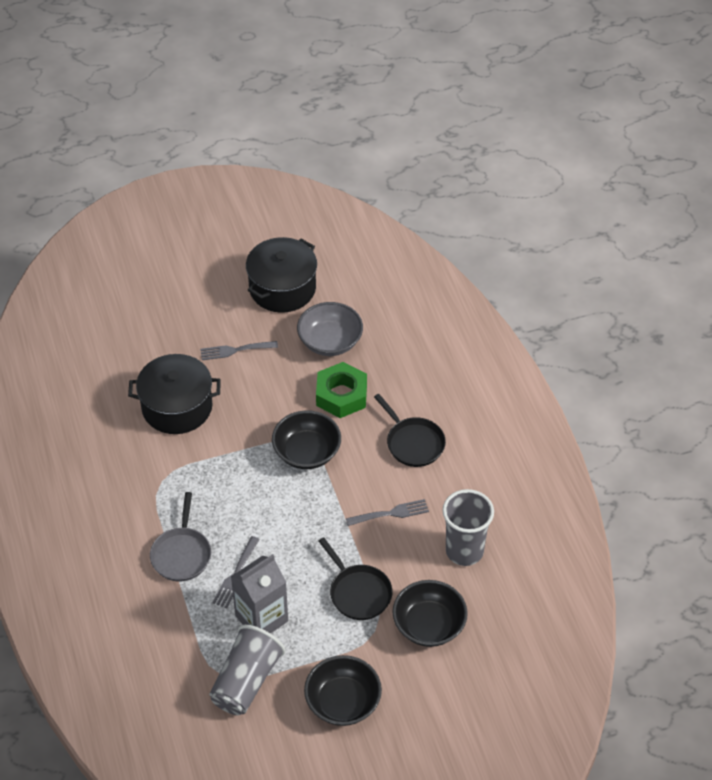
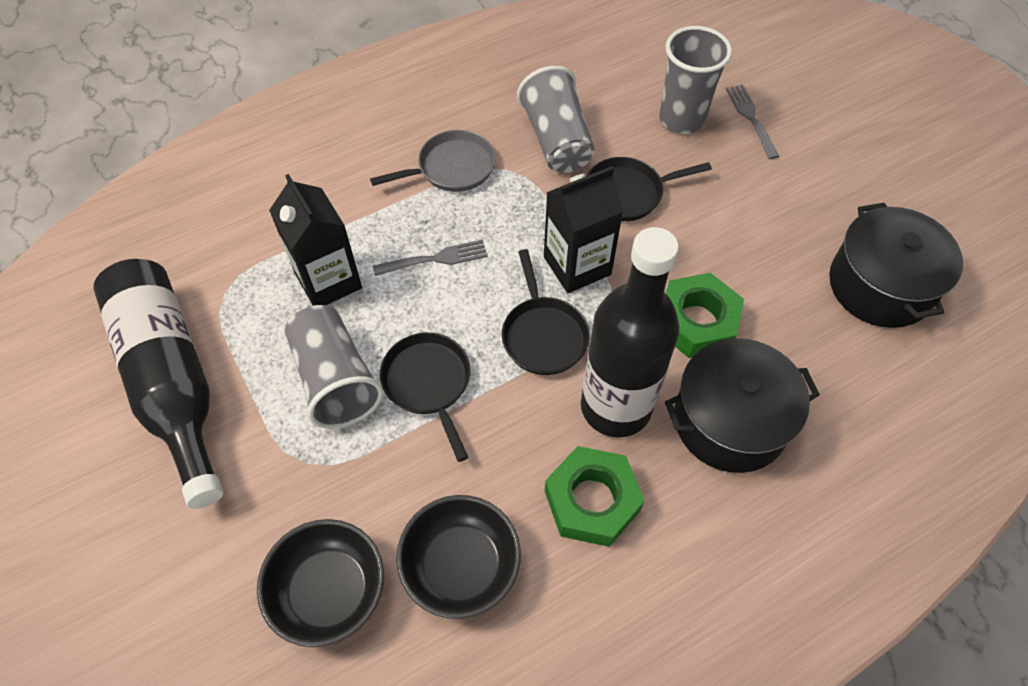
black bottle: none = 0 -> [93,259,223,509] [581,227,679,437] = 2
black bowl: [272,411,341,469] [304,655,382,726] [392,580,468,647] = 3 -> [257,519,384,647] [396,495,521,619] = 2
black carton: none = 0 -> [269,174,362,305] [544,166,624,293] = 2
black pan: [319,537,392,620] [374,394,446,467] = 2 -> [380,333,471,462] [502,249,590,375] [587,157,712,221] = 3
green nut: [316,362,367,418] = 1 -> [545,446,645,547] [666,273,744,358] = 2
grey bowl: [297,302,363,356] = 1 -> none = 0
grey carton: [231,554,288,634] = 1 -> none = 0
grey cup: [209,625,285,715] [442,489,494,566] = 2 -> [285,305,383,429] [517,66,595,173] [659,26,732,134] = 3
grey fork: [200,341,278,360] [213,536,260,608] [346,499,429,526] = 3 -> [373,240,488,276] [726,85,779,159] = 2

